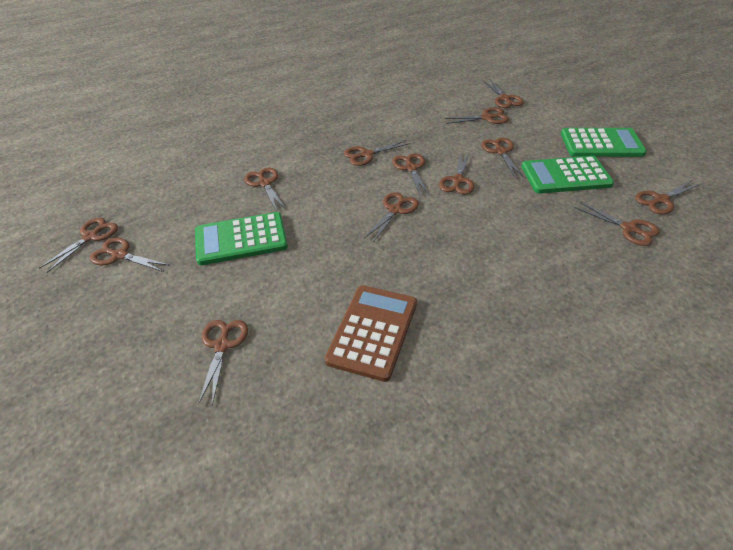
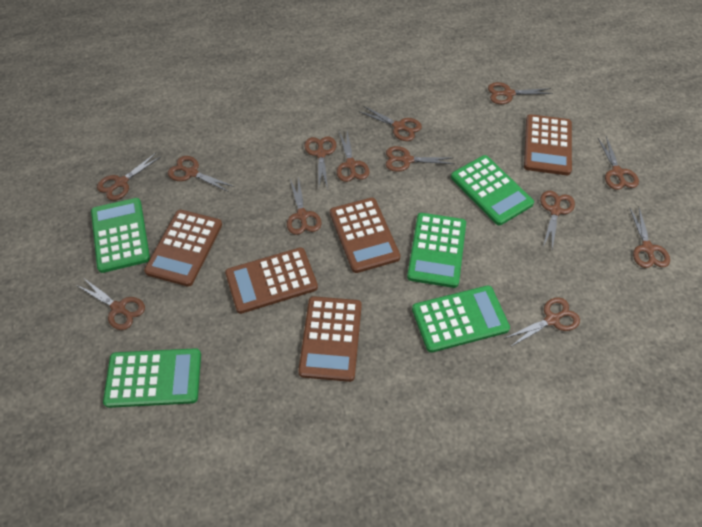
brown calculator: [325,285,417,382] = 1 -> [144,210,222,287] [225,247,318,314] [298,296,362,382] [330,198,400,273] [524,114,572,175] = 5
green calculator: [195,212,288,265] [522,156,614,194] [561,128,647,157] = 3 -> [91,198,150,273] [103,348,201,408] [407,213,466,288] [412,285,510,353] [451,155,534,226] = 5

